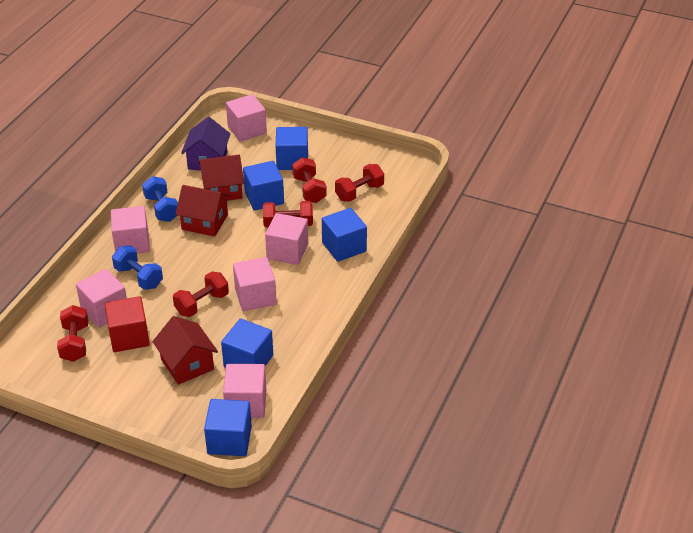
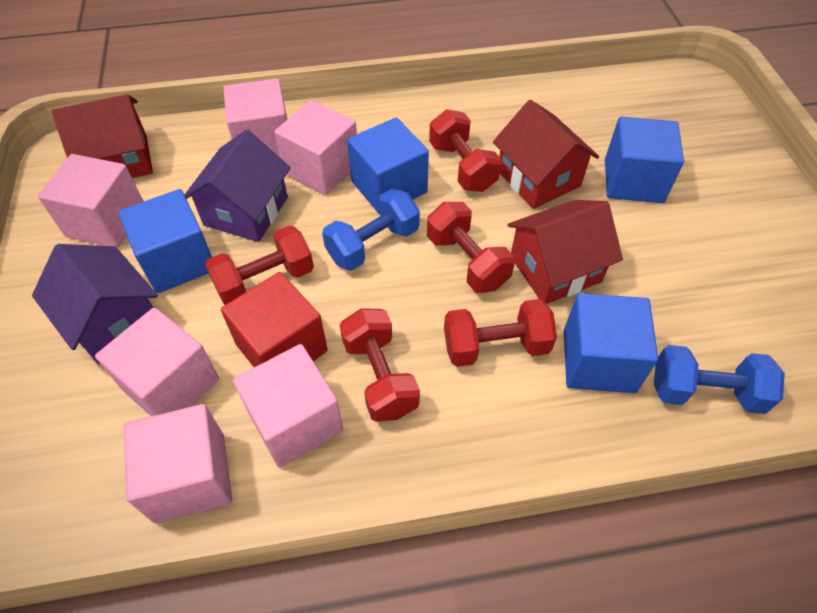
blue cube: [204,399,252,456] [221,318,273,368] [243,161,284,211] [275,127,308,170] [322,208,367,262] = 5 -> [118,189,212,293] [347,118,429,214] [563,293,658,393] [605,117,684,203] = 4
purple house: [181,117,230,171] = 1 -> [32,244,158,364] [184,129,291,242] = 2

